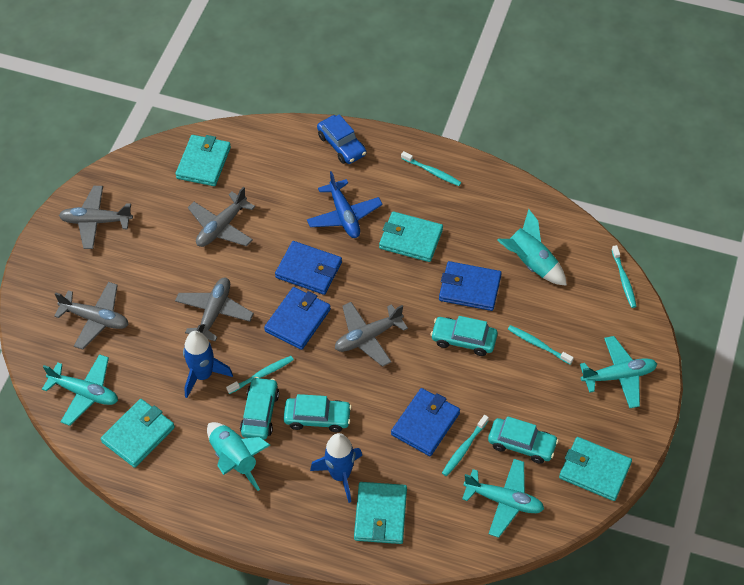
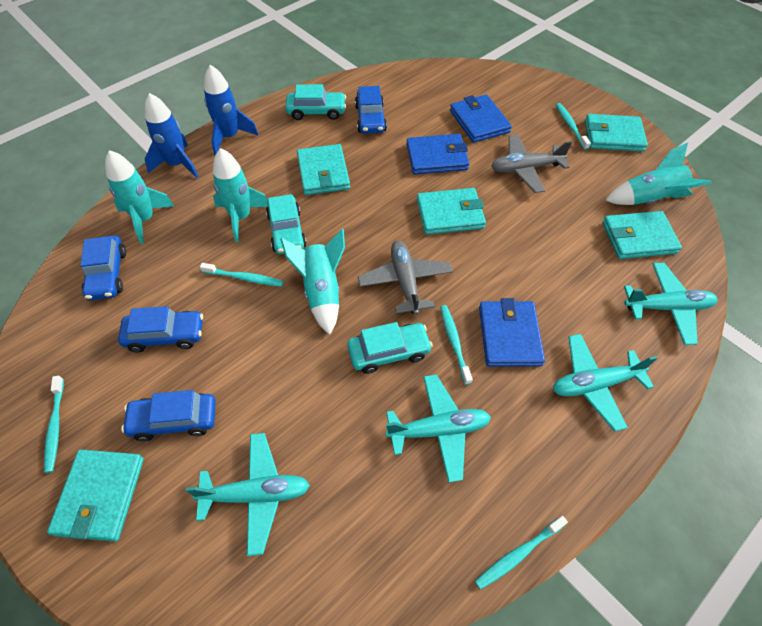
blue car: [317,115,366,164] = 1 -> [80,235,126,300] [118,306,203,352] [121,390,216,442] [355,86,387,134] = 4
blue plane: [307,171,382,238] = 1 -> none = 0
blue wallet: [264,287,331,350] [275,241,342,295] [391,388,460,456] [439,261,502,311] = 4 -> [406,134,470,174] [450,95,512,143] [479,298,545,367] = 3
grey plane: [54,282,129,350] [59,186,133,249] [175,277,254,342] [188,187,255,247] [335,302,408,367] = 5 -> [358,240,453,315] [491,134,572,193] = 2
turquoise car: [240,377,279,440] [284,394,352,432] [431,316,498,356] [488,416,559,464] = 4 -> [266,194,306,254] [285,84,346,120] [347,322,433,374] = 3
turquoise plane: [42,354,118,426] [462,459,544,538] [580,336,657,408] = 3 -> [186,433,310,556] [385,374,491,483] [553,334,657,432] [624,263,718,345] = 4
turquoise rocket: [207,422,270,491] [497,209,567,286] = 2 -> [105,150,174,244] [213,148,268,242] [280,229,345,335] [605,143,712,205] = 4

